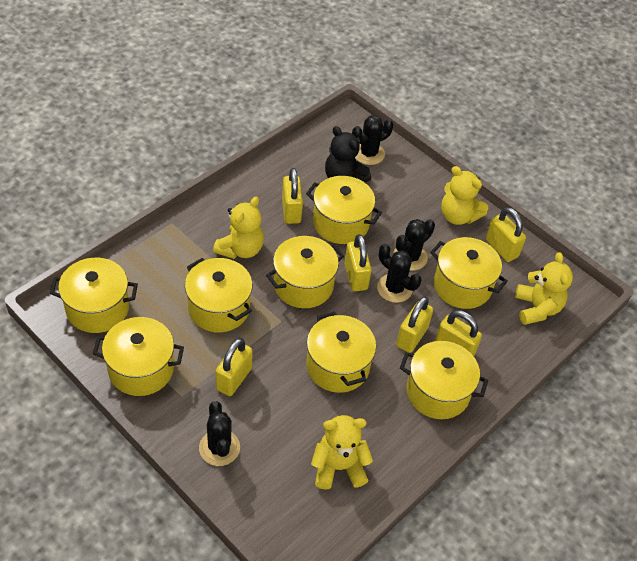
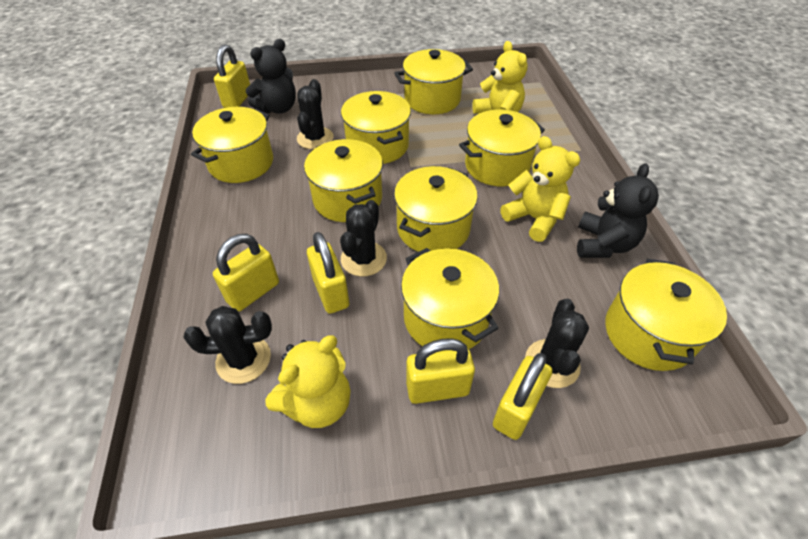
black teddy bear: [325,126,371,183] = 1 -> [246,39,296,114] [577,163,659,258] = 2
yellow padlock: [215,338,253,396] [282,168,303,224] [344,234,372,291] [396,296,433,353] [435,310,482,356] [486,207,526,262] = 6 -> [213,234,279,312] [214,44,250,108] [307,232,349,314] [406,338,475,404] [493,353,552,440] = 5
yellow teddy bear: [213,197,264,259] [311,415,373,490] [441,166,488,225] [515,252,573,325] = 4 -> [266,335,351,428] [472,41,527,114] [500,136,580,242] = 3

